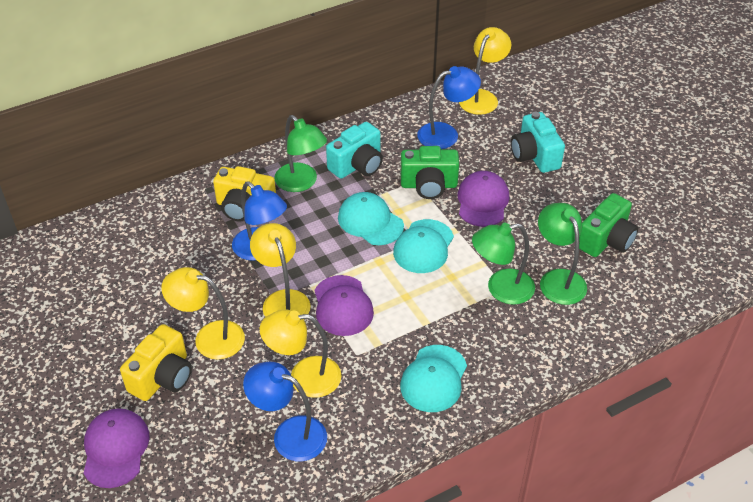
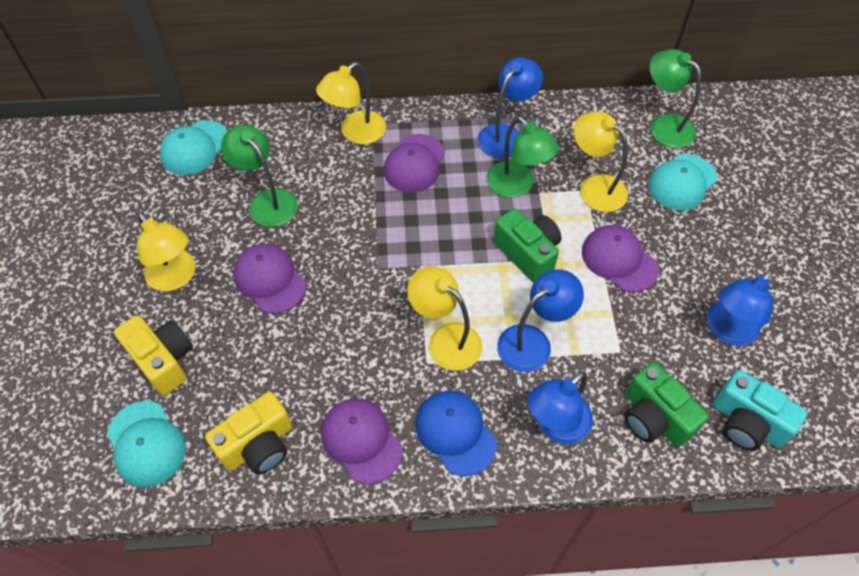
blue cap: none = 0 -> [415,391,497,476] = 1
blue lamp: [232,182,287,261] [243,362,327,461] [417,66,481,149] = 3 -> [478,57,543,158] [497,269,584,372] [527,372,593,444] [707,269,773,346] = 4
purple cap: [84,408,149,488] [314,275,374,336] [457,171,509,227] = 3 -> [233,244,306,313] [321,398,402,484] [384,134,445,193] [582,225,659,292] = 4
turquoise camera: [326,122,383,179] [511,112,565,173] = 2 -> [713,370,808,451] = 1

